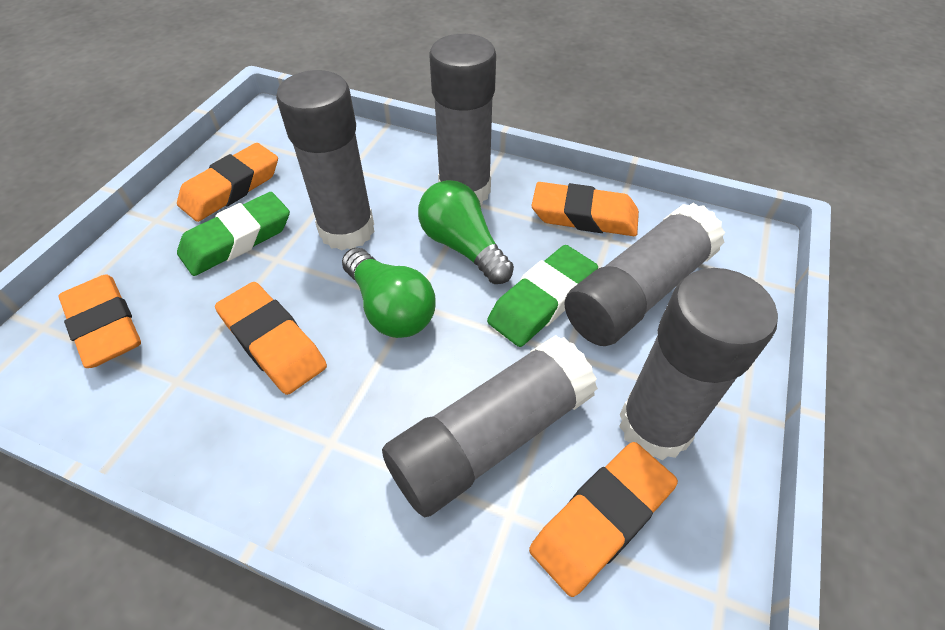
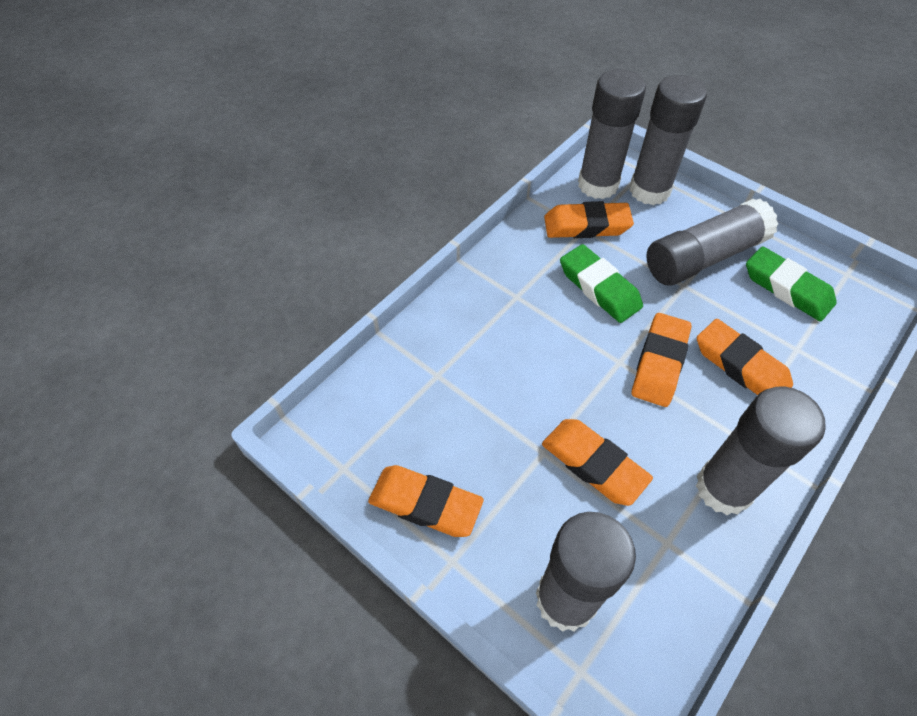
green light bulb: [342,248,436,338] [418,180,514,284] = 2 -> none = 0

